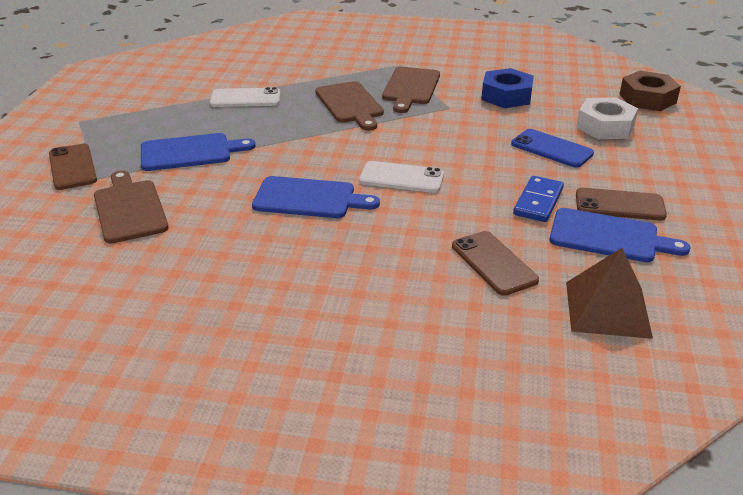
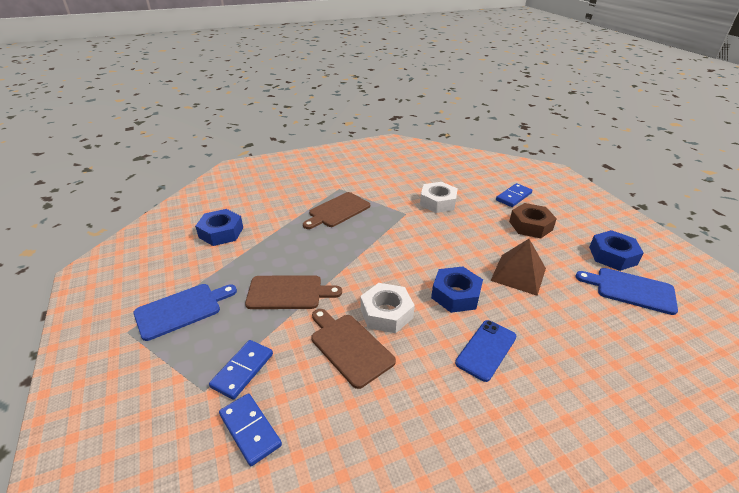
blue cutting board: [141,133,255,171] [252,176,380,218] [549,208,691,262] = 3 -> [133,284,237,341] [576,268,678,315] = 2
blue domino: [513,176,564,222] = 1 -> [209,340,273,400] [219,393,282,466] [496,183,532,207] = 3
blue nut: [481,68,534,108] = 1 -> [195,209,243,246] [431,266,483,313] [589,230,644,271] = 3
brown phone: [49,144,97,190] [452,231,539,296] [576,188,667,220] = 3 -> none = 0
white nut: [576,97,638,139] = 1 -> [360,283,415,333] [420,182,458,213] = 2
white phone: [210,87,281,107] [359,161,444,193] = 2 -> none = 0

